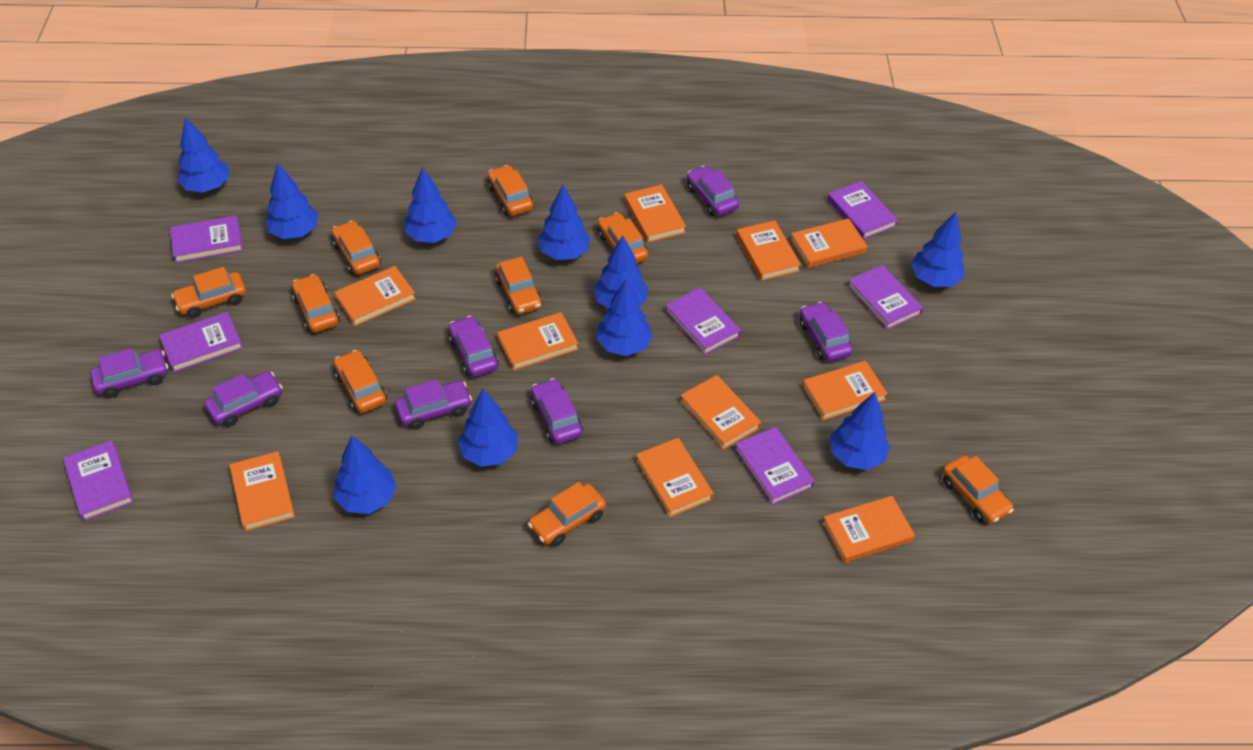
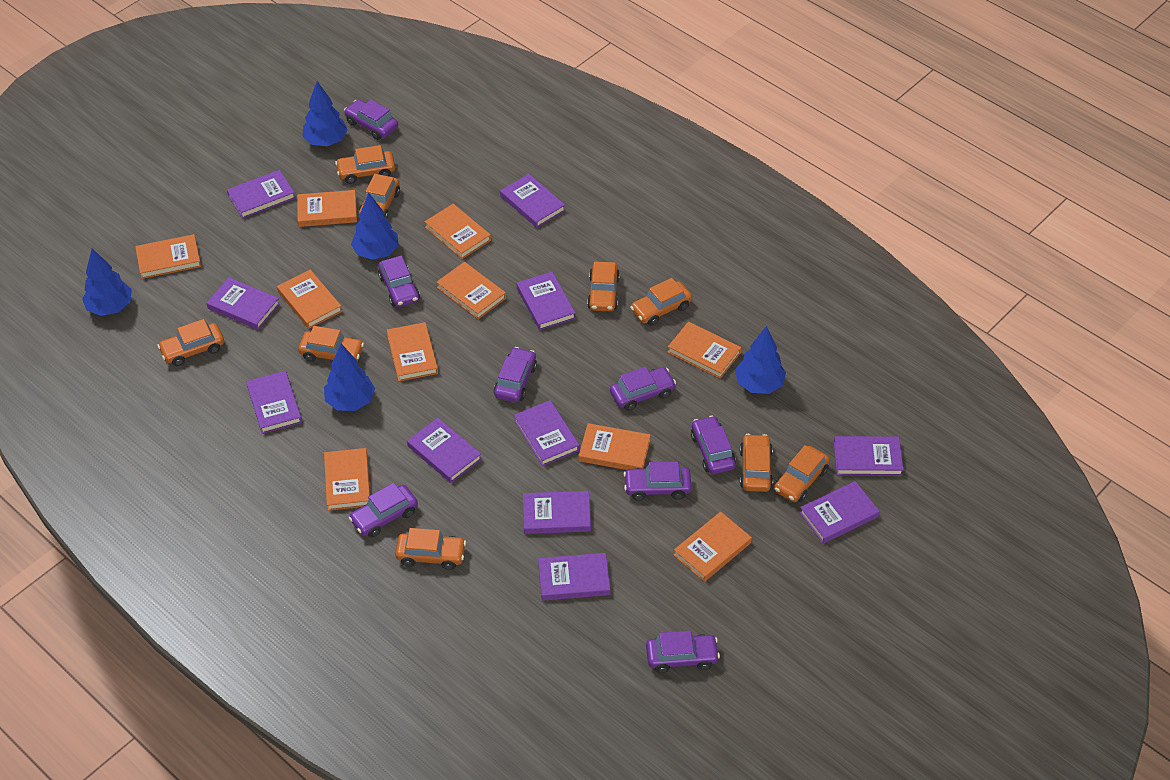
blue tree: [177,117,230,193] [265,163,318,239] [334,435,396,514] [404,167,457,243] [458,388,518,467] [537,185,590,260] [594,235,648,309] [596,279,653,356] [830,392,890,470] [911,212,964,287] = 10 -> [82,249,132,316] [302,81,348,146] [324,344,375,411] [351,193,399,260] [735,326,786,394] = 5
purple book: [63,440,134,521] [159,312,243,373] [170,215,243,263] [665,287,741,355] [734,427,815,505] [827,181,898,239] [847,265,923,330] = 7 -> [207,277,280,330] [227,170,295,219] [246,371,302,434] [407,418,482,483] [500,174,565,228] [514,400,580,466] [517,272,576,330] [523,491,591,534] [538,553,610,601] [800,481,880,544] [834,436,903,476] = 11
purple car: [90,348,168,398] [204,371,283,427] [395,379,472,430] [448,316,499,377] [531,378,583,444] [687,166,739,216] [799,302,853,362] = 7 -> [344,99,398,140] [349,483,418,538] [378,256,420,307] [494,347,537,402] [610,367,676,411] [624,461,691,501] [646,631,720,673] [691,415,736,474] = 8

